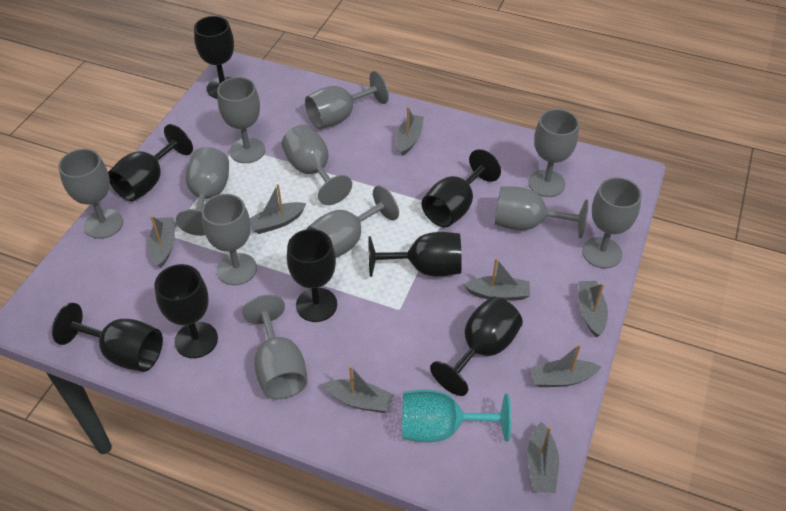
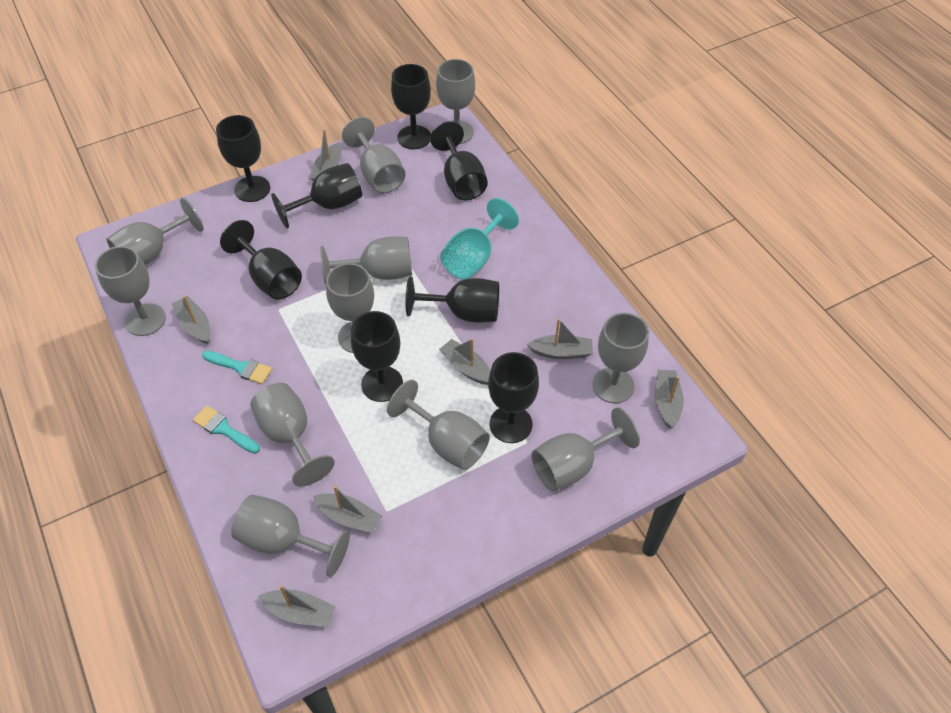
grey boat: [148,216,175,268] [250,184,307,234] [323,366,394,413] [396,107,424,156] [464,258,530,301] [527,422,559,493] [530,344,601,387] [579,281,608,337] = 8 -> [172,296,210,344] [258,585,336,627] [309,129,341,181] [313,485,382,533] [439,339,491,385] [527,318,593,359] [655,370,684,429] = 7
turquoise brush: none = 0 -> [193,406,260,454] [202,351,272,384] = 2

